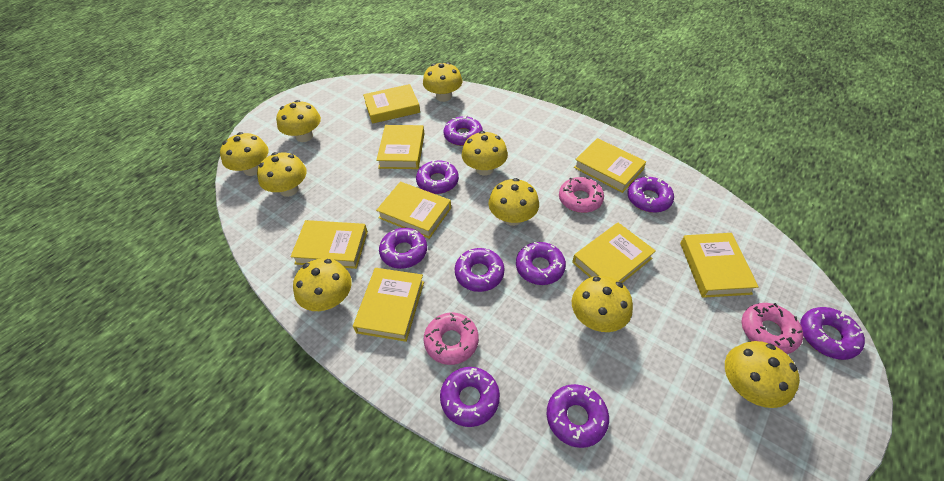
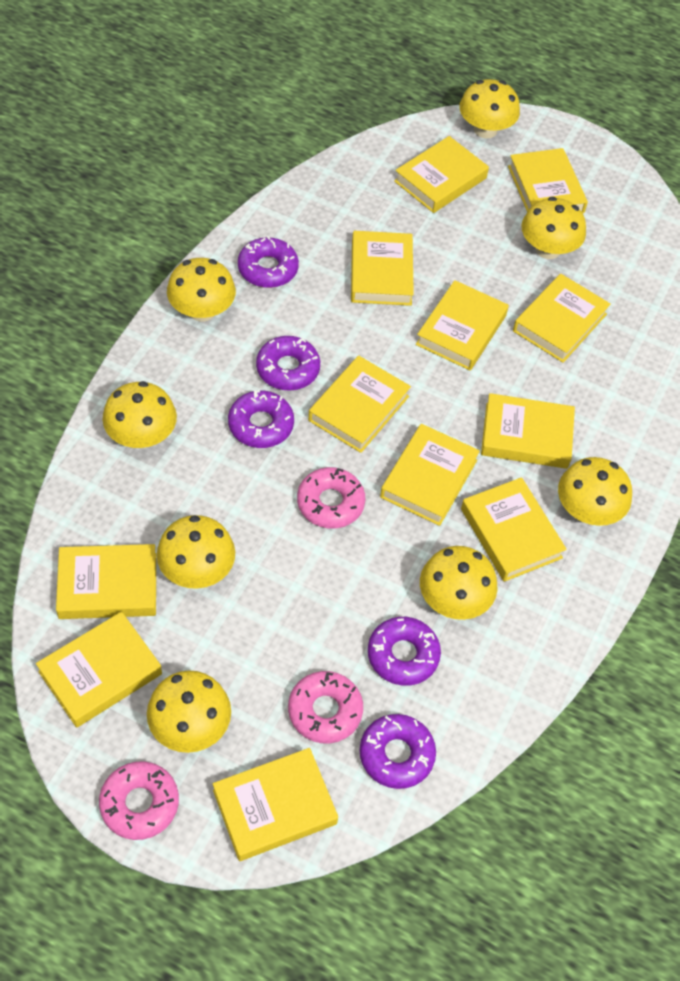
purple donut: [379,228,427,269] [416,160,459,194] [440,367,500,427] [444,115,483,146] [455,248,505,292] [516,242,566,285] [546,384,609,448] [627,176,674,213] [800,307,865,360] = 9 -> [228,390,294,448] [238,236,299,288] [256,336,320,391] [360,714,436,789] [368,617,441,686] = 5
yellow book: [291,220,368,269] [353,268,424,342] [363,84,420,124] [376,125,425,169] [376,182,451,239] [572,222,656,283] [574,138,646,193] [680,233,759,298] = 8 -> [36,612,162,728] [56,544,156,619] [213,748,338,861] [308,356,411,453] [351,231,414,306] [380,424,480,526] [394,136,489,213] [416,280,509,370] [461,477,567,582] [481,393,575,469] [508,148,588,213] [513,274,611,363] = 12
yellow mushroom: [220,132,269,176] [257,152,307,197] [276,100,321,142] [293,258,352,311] [423,62,462,102] [461,131,508,176] [488,178,539,226] [572,276,633,332] [725,341,800,408] = 9 -> [103,381,177,448] [147,670,231,753] [157,515,235,589] [167,258,236,321] [420,546,498,620] [459,79,520,138] [521,197,586,259] [558,457,632,526] = 8

